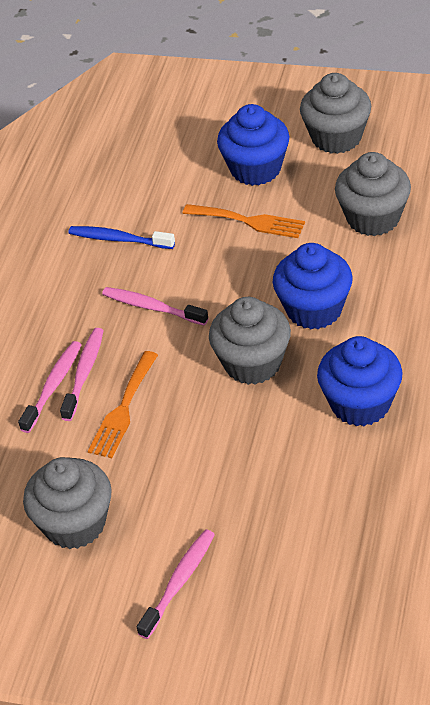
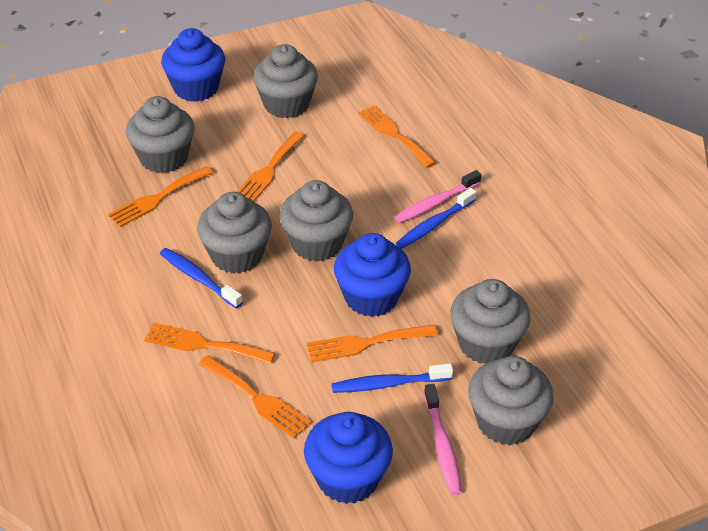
blue toothbrush: [68,226,175,249] = 1 -> [160,248,243,308] [332,363,453,393] [396,188,476,249] = 3
grey cupcake: [23,457,112,549] [209,297,291,385] [300,73,371,154] [335,152,411,236] = 4 -> [126,96,195,173] [197,192,272,273] [253,44,318,118] [280,180,353,261] [450,279,530,364] [468,356,554,445] = 6
orange fork: [88,351,158,458] [183,204,305,238] = 2 -> [108,166,214,227] [144,323,275,364] [198,355,312,439] [237,131,305,201] [307,325,438,362] [358,105,436,168] = 6
pink toothbrush: [18,341,82,433] [60,328,104,421] [102,287,208,326] [137,529,215,639] = 4 -> [395,170,481,223] [424,384,462,495] = 2

